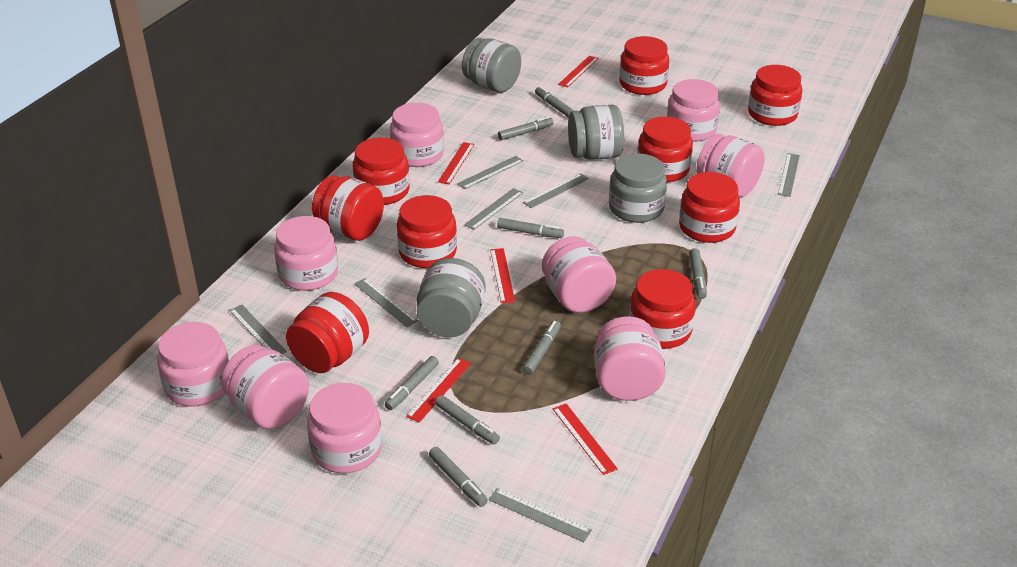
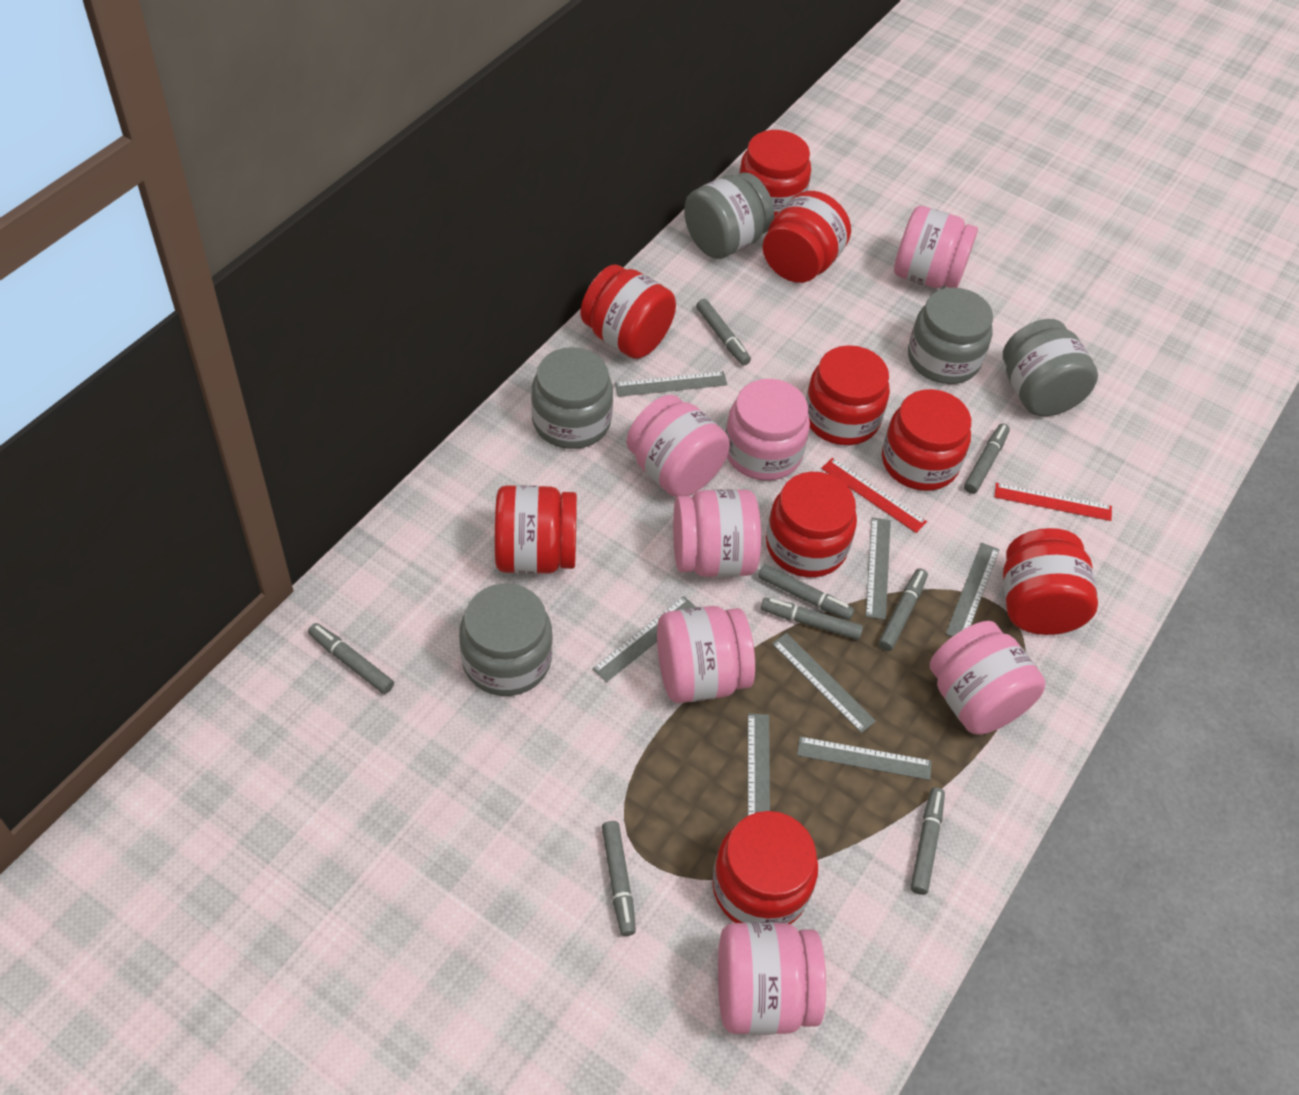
grey jar: [417,258,486,337] [462,38,521,93] [568,105,624,160] [609,154,667,223] = 4 -> [459,583,552,696] [531,347,613,449] [684,172,774,259] [908,288,993,384] [1003,319,1098,416] = 5
pink jar: [157,322,229,407] [221,345,309,429] [274,216,338,291] [307,383,382,473] [390,103,444,167] [542,236,616,313] [594,316,666,401] [667,79,720,142] [696,134,765,198] = 9 -> [626,395,730,497] [657,606,755,703] [673,489,761,577] [718,922,826,1035] [726,379,810,480] [894,206,978,288] [930,621,1046,735] = 7
red ruler: [406,358,471,423] [438,142,475,184] [490,248,515,303] [553,403,618,475] [558,56,599,87] = 5 -> [821,458,927,533] [995,483,1112,521] = 2

